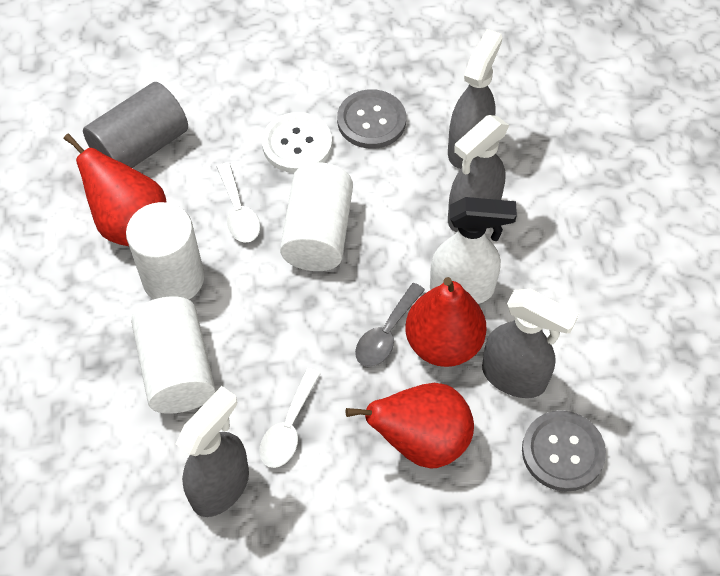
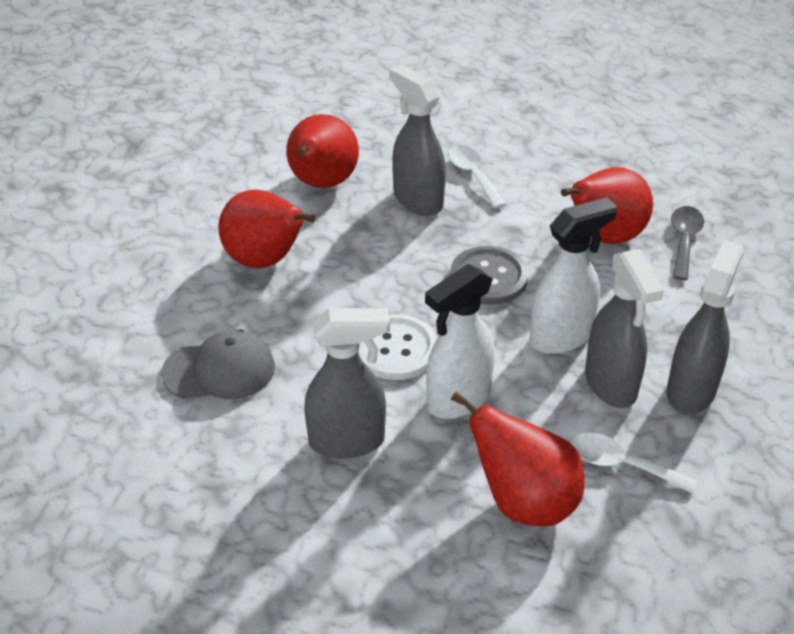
grey button: [337,89,406,149] [522,411,606,492] = 2 -> [450,246,529,305] = 1
grey cap: none = 0 -> [161,329,275,399] = 1
grey cylinder: [83,82,188,168] = 1 -> none = 0
red pear: [64,133,166,246] [346,383,474,468] [405,277,486,367] = 3 -> [218,189,315,269] [286,114,359,188] [451,391,585,527] [561,167,653,244] = 4
white cylinder: [126,202,204,300] [131,297,215,414] [280,162,353,271] = 3 -> none = 0
white spray bottle: [430,197,517,304] = 1 -> [425,264,495,419] [530,197,618,354] = 2

